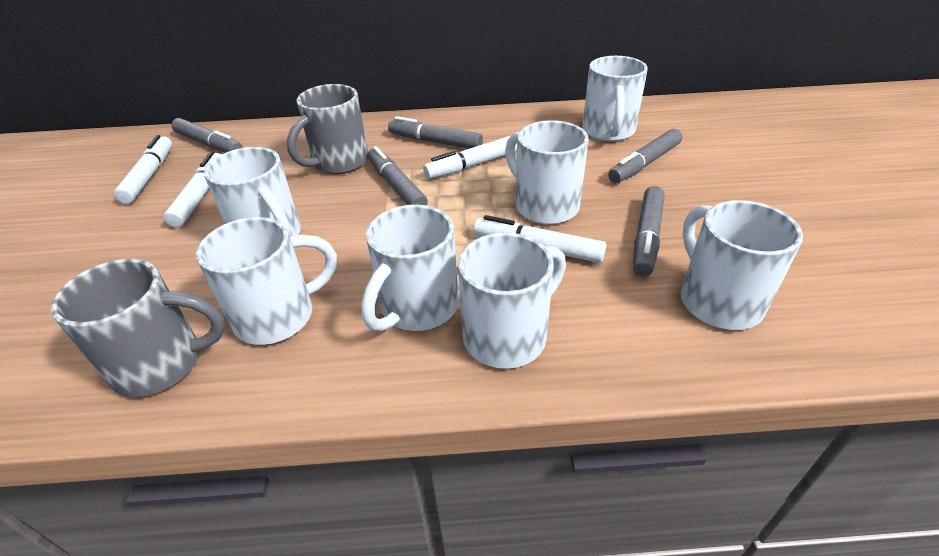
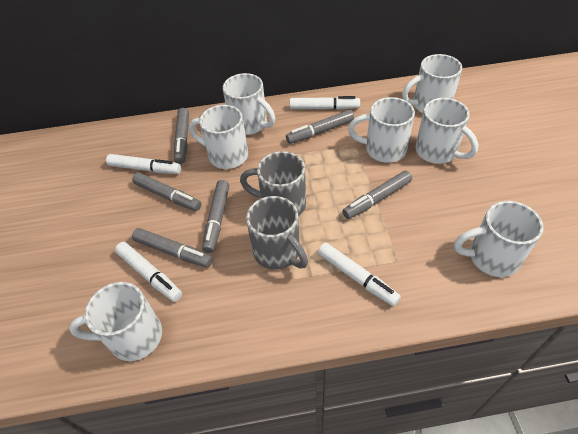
grey marker: [171,118,243,153] [368,146,428,205] [388,116,483,149] [608,129,682,183] [633,186,665,277] = 5 -> [132,172,201,211] [132,228,213,267] [174,108,189,164] [202,180,229,253] [286,110,354,144] [342,170,412,219] = 6

